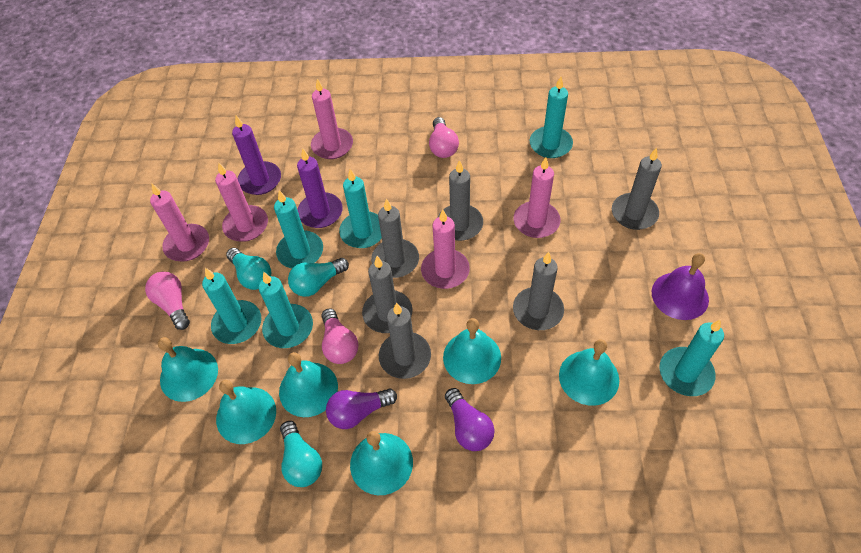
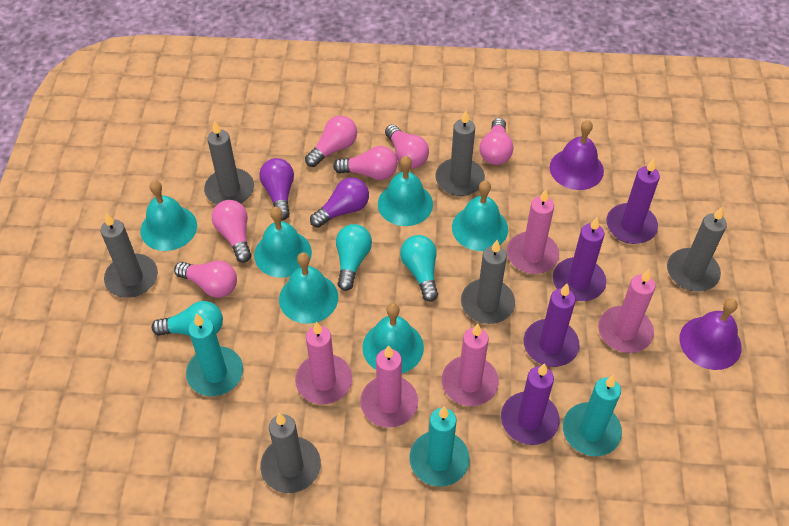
pink light bulb: [145,272,190,330] [321,308,358,364] [429,117,459,158] = 3 -> [174,261,237,298] [212,200,251,263] [305,116,357,167] [333,146,397,180] [385,124,429,168] [480,118,513,165] = 6
purple bell: [652,253,709,320] = 1 -> [550,120,604,190] [680,298,742,370] = 2
purple candle: [232,116,281,195] [297,148,343,228] = 2 -> [501,363,560,445] [524,284,579,367] [553,217,606,301] [607,159,660,244] = 4
turquoise candle: [202,268,261,344] [259,272,313,348] [274,190,323,268] [339,169,382,248] [530,77,573,158] [659,320,724,396] = 6 -> [186,313,243,396] [409,406,470,487] [563,375,622,456] = 3

